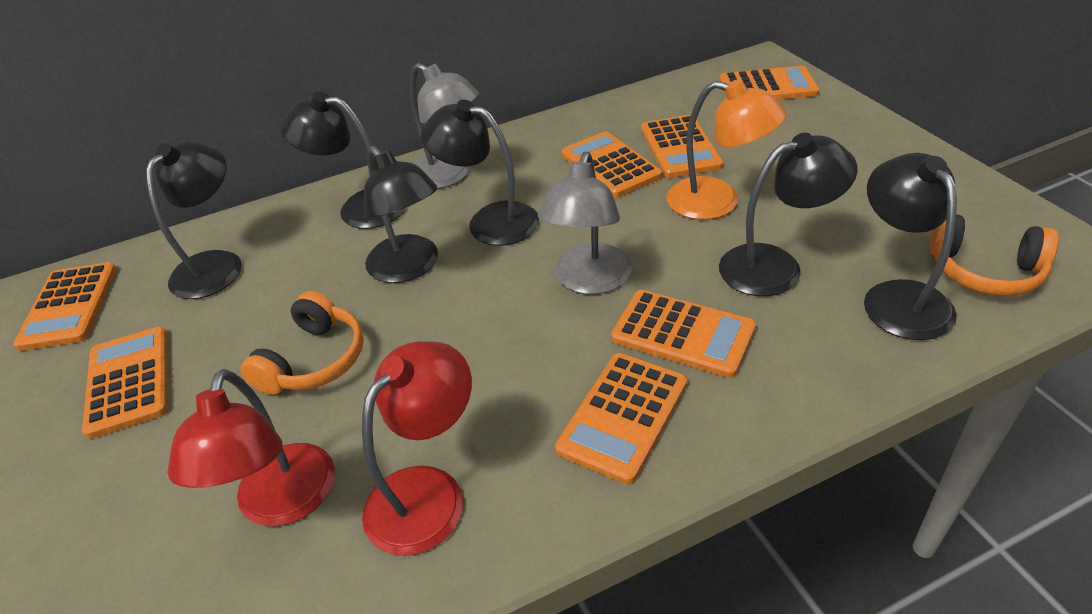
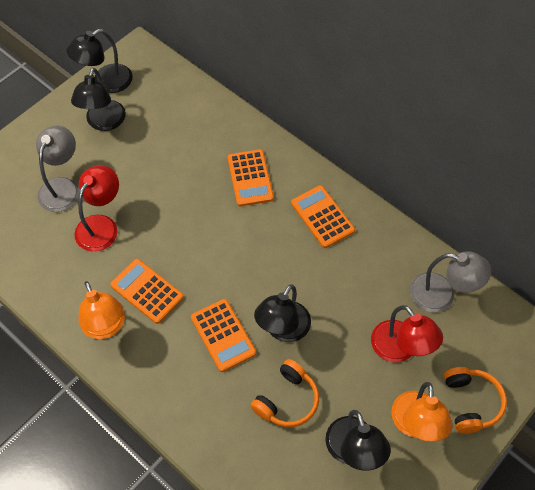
black lamp: [146,141,242,299] [281,92,406,229] [364,146,438,283] [421,100,539,246] [719,133,857,296] [864,153,957,340] = 6 -> [66,29,133,93] [71,68,126,131] [254,284,311,342] [326,410,391,471] = 4
orange calculator: [13,262,117,351] [82,327,168,439] [555,353,687,484] [562,131,662,198] [611,290,756,378] [641,115,723,178] [719,66,819,100] = 7 -> [110,259,184,324] [191,299,256,372] [228,149,274,206] [291,185,355,248] = 4
orange lamp: [666,79,786,220] = 1 -> [78,281,125,339] [391,382,453,442] = 2

